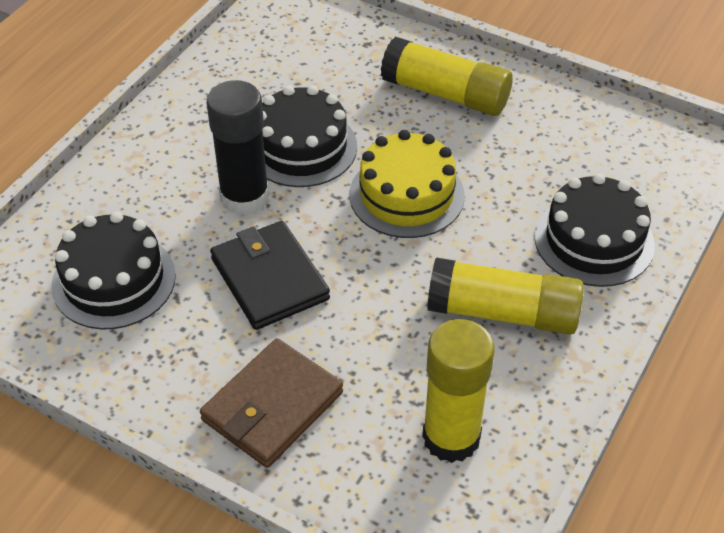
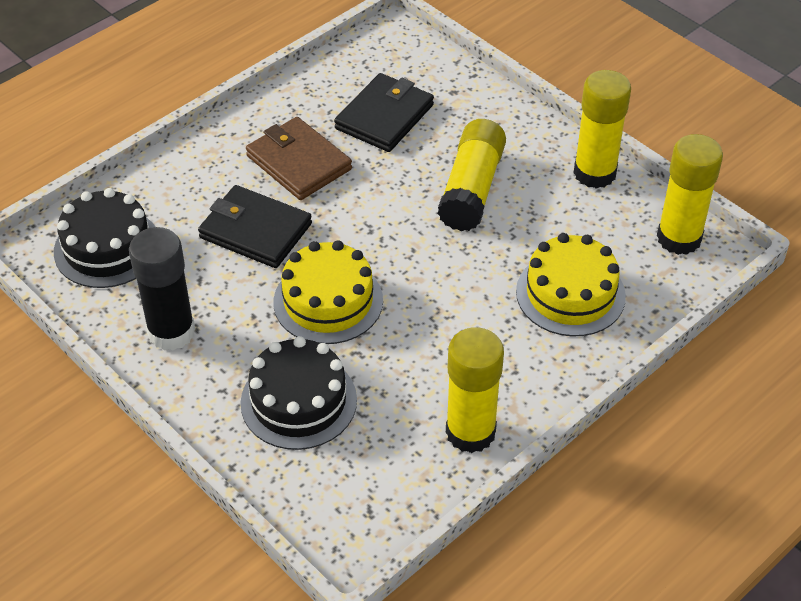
black cake: [51,211,176,329] [262,85,357,187] [534,173,655,287] = 3 -> [54,188,155,288] [240,336,357,450] = 2
black wallet: [210,221,330,330] = 1 -> [198,185,312,268] [334,73,434,152] = 2
yellow cake: [349,130,465,238] = 1 -> [274,240,383,344] [516,233,626,336] = 2
yellow glue stick: [381,37,513,116] [422,319,495,463] [427,258,584,335] = 3 -> [437,119,506,231] [446,327,504,453] [573,70,631,189] [657,134,723,255] = 4

